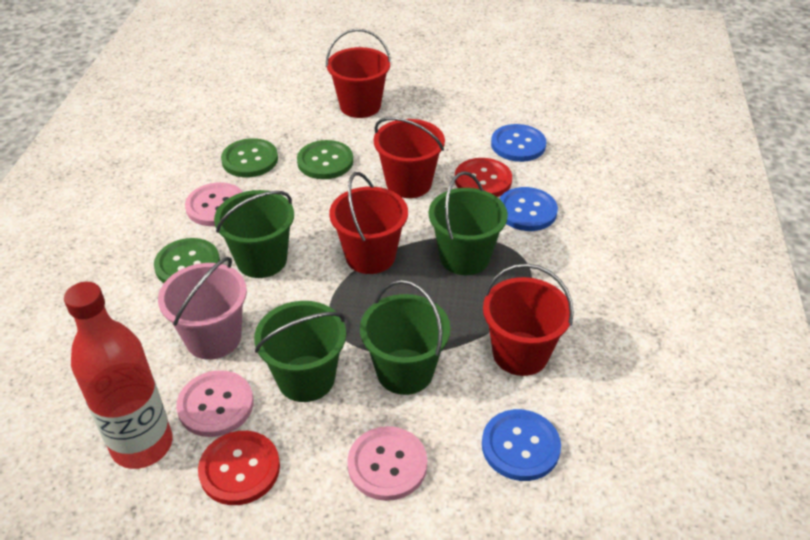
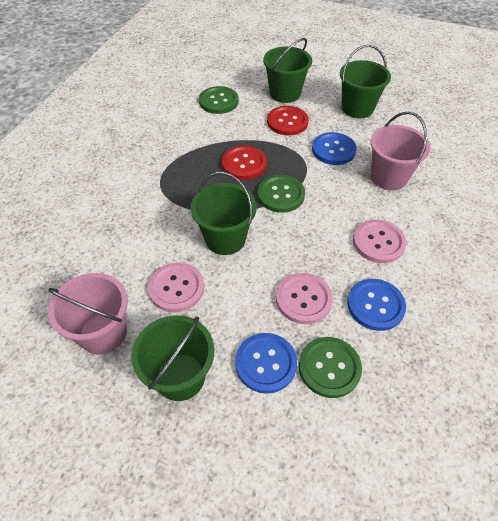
pink bucket: [158,257,247,360] = 1 -> [48,273,128,355] [371,112,431,190] = 2
red bottle: [64,282,173,469] = 1 -> none = 0
red bucket: [326,29,391,118] [329,172,408,274] [374,117,445,198] [483,264,574,376] = 4 -> none = 0

